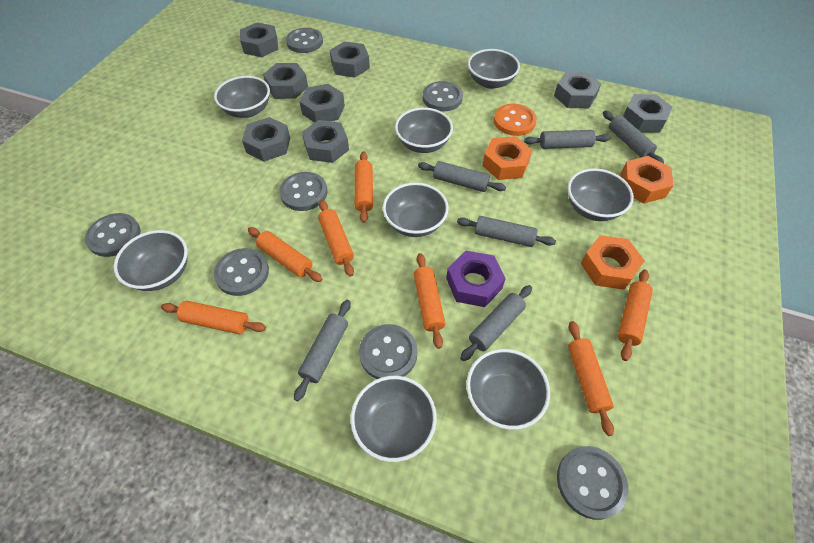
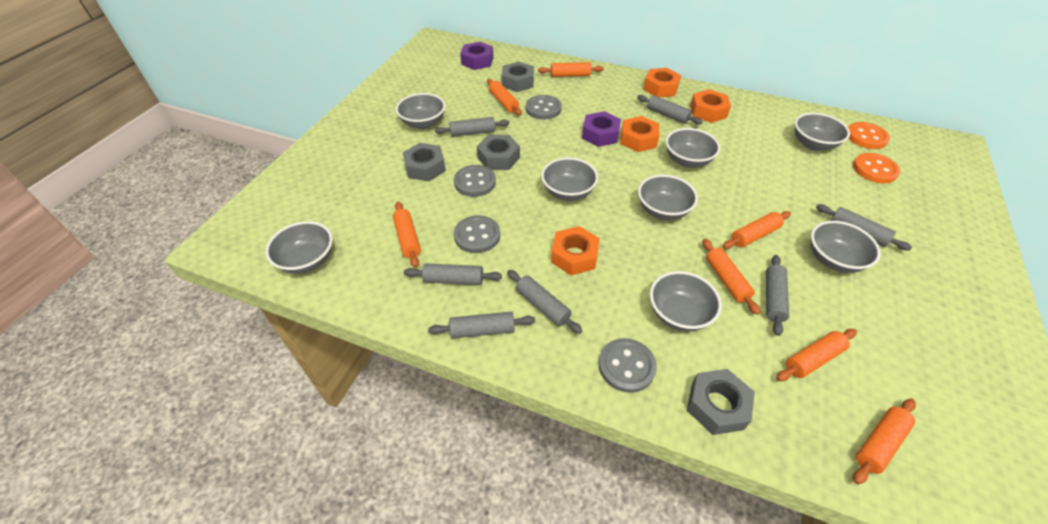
grey button: [85,213,140,257] [214,248,269,296] [279,172,327,211] [286,28,323,53] [359,324,418,379] [423,81,463,111] [557,446,628,520] = 7 -> [454,165,496,197] [454,215,500,253] [526,95,562,120] [599,338,657,393] = 4
grey nut: [240,22,278,57] [242,117,290,162] [263,63,308,99] [299,84,345,123] [302,120,349,163] [330,41,370,78] [554,72,601,108] [623,94,673,133] = 8 -> [403,143,446,181] [477,135,520,170] [502,61,534,92] [687,369,755,435] = 4
grey rolling pin: [294,300,351,401] [418,161,506,192] [457,216,556,247] [460,285,532,361] [524,130,611,149] [603,110,664,164] = 6 -> [404,264,502,285] [428,312,535,338] [435,117,509,137] [507,270,582,334] [637,95,703,125] [766,255,789,336] [816,204,912,251] = 7
orange button: [494,104,537,136] = 1 -> [848,122,890,149] [853,153,900,183] = 2
orange nut: [482,136,532,180] [581,235,645,290] [620,156,673,204] = 3 -> [551,226,600,276] [620,116,659,152] [643,68,681,97] [690,89,731,123] = 4
purple nut: [446,251,506,307] = 1 -> [460,42,493,70] [582,111,621,147] = 2

